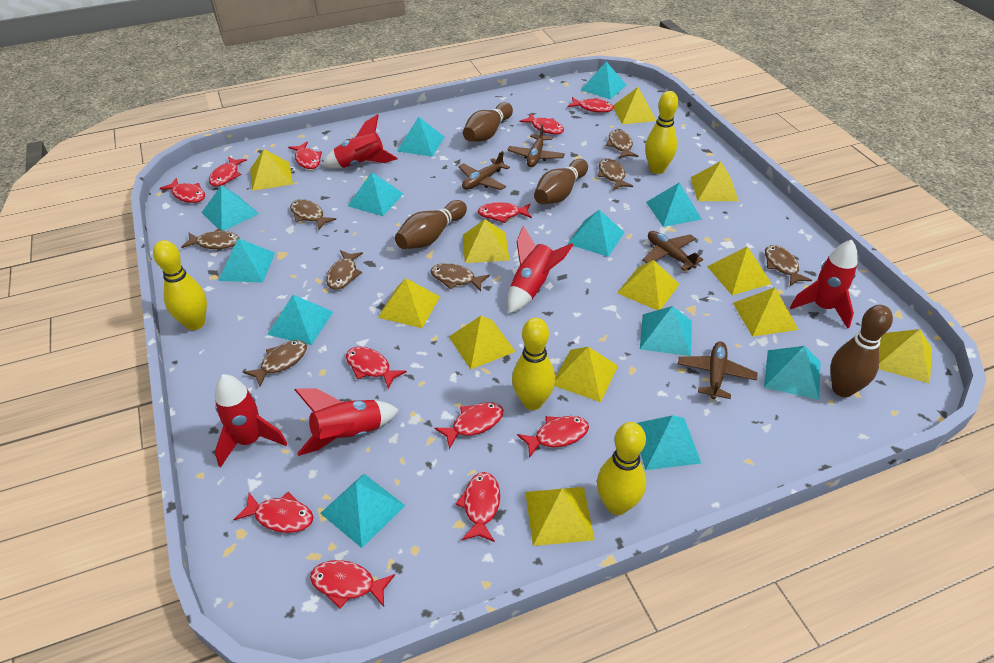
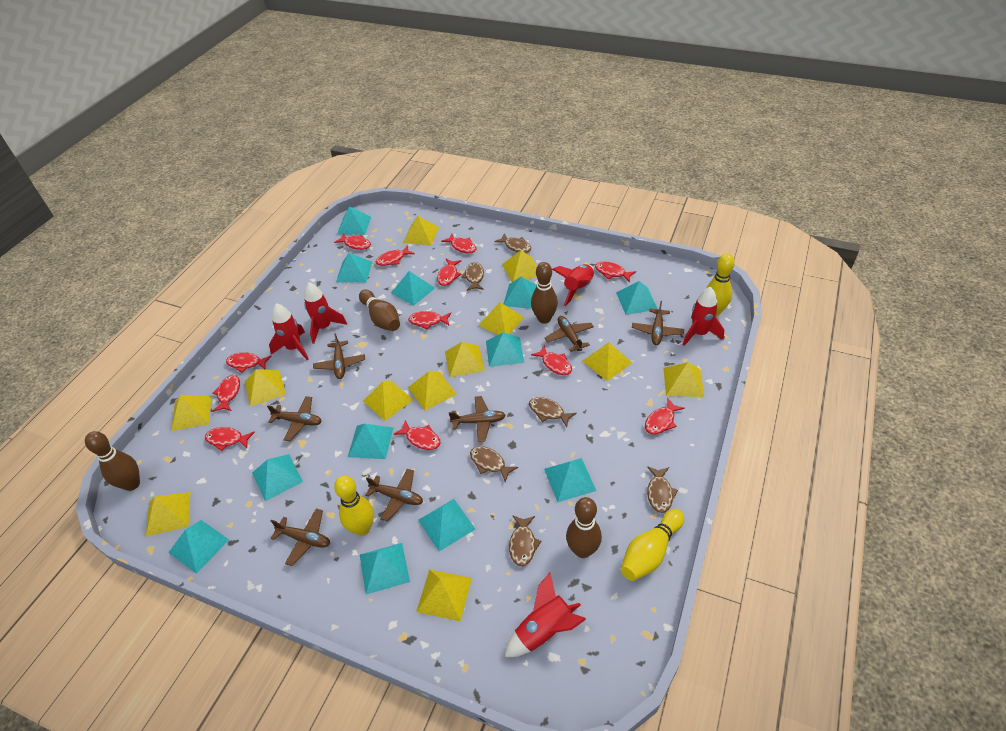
brown fish: [181,229,240,249] [243,340,307,386] [290,199,336,229] [326,250,363,290] [430,263,490,291] [598,158,633,190] [606,130,638,159] [765,245,812,286] = 8 -> [461,262,484,291] [470,446,518,482] [495,234,531,253] [509,515,541,566] [529,397,577,427] [647,466,678,513] = 6
brown plane: [458,151,510,190] [507,124,565,167] [643,231,703,271] [678,341,758,399] = 4 -> [267,396,322,441] [271,509,330,566] [313,333,365,379] [365,469,423,521] [449,396,506,442] [545,316,594,352] [632,301,684,345] = 7
yellow bowling pin: [153,240,207,330] [512,318,555,410] [597,422,646,515] [645,91,678,174] = 4 -> [334,476,374,536] [621,509,684,581] [706,254,735,316] = 3

